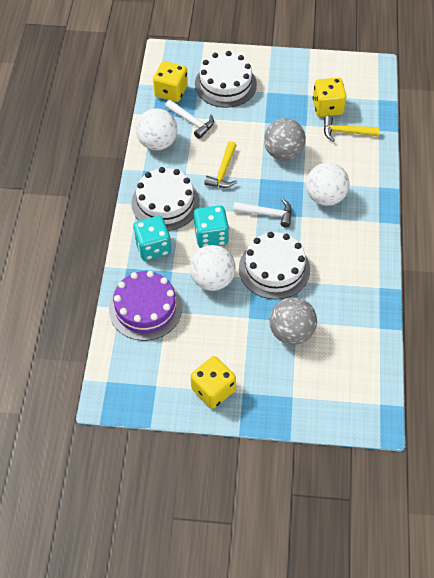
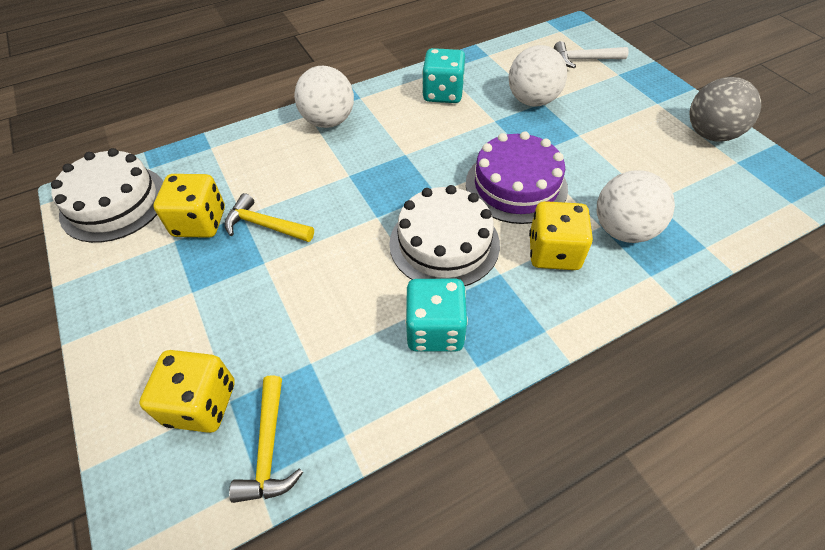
grey ball: [264,118,306,160] [269,297,317,345] = 2 -> [689,77,761,142] = 1
white cake: [132,167,200,231] [195,51,257,108] [239,232,310,299] = 3 -> [51,148,163,243] [389,185,500,286] = 2
white hammer: [165,100,214,139] [233,199,292,228] = 2 -> [554,41,629,68] = 1

